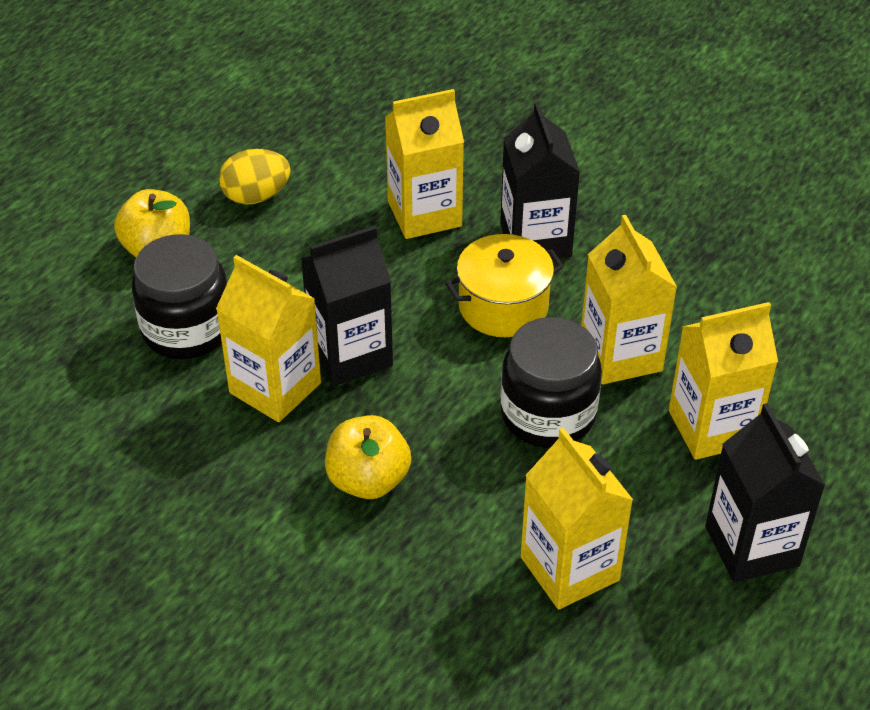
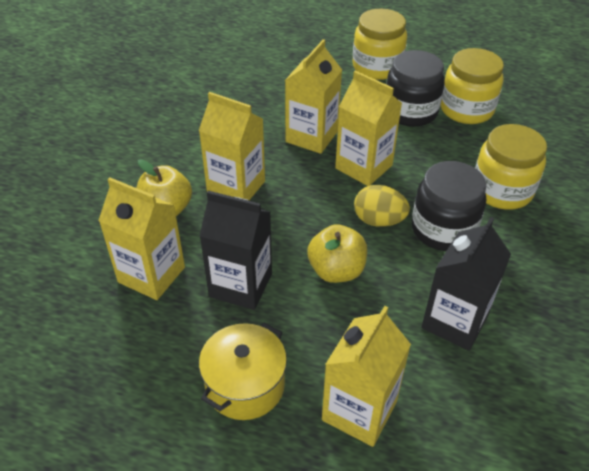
black carton: [301,226,393,386] [500,102,580,259] [705,403,826,583] = 3 -> [199,191,272,310] [422,217,511,351] = 2
yellow jar: none = 0 -> [352,9,407,80] [441,48,504,124] [475,124,547,210] = 3

